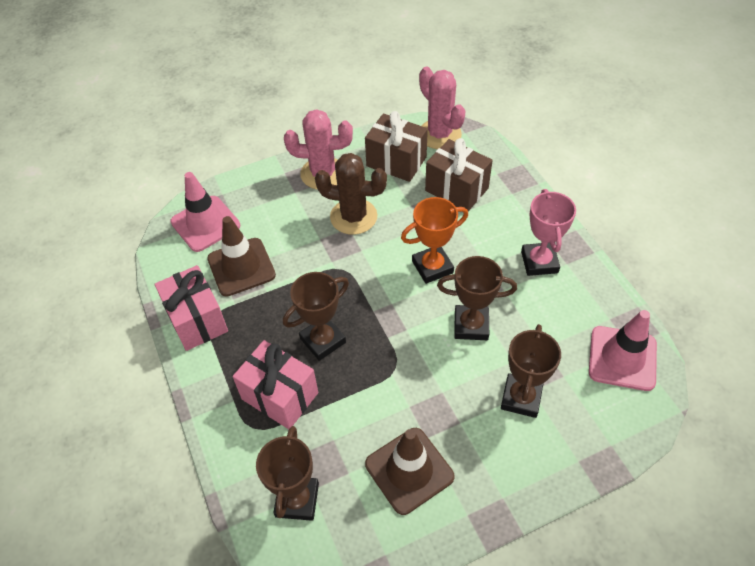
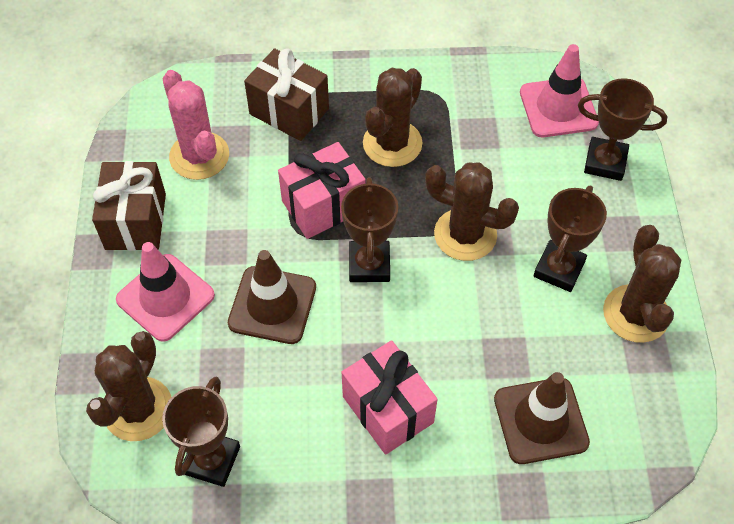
brown cactus: [315,153,387,235] = 1 -> [86,331,171,441] [363,68,422,167] [425,162,519,261] [603,225,681,343] = 4
orange trophy: [401,197,468,284] = 1 -> none = 0
pink cactus: [284,109,353,190] [419,67,466,149] = 2 -> [163,70,229,180] = 1
pink trophy: [521,189,576,276] = 1 -> none = 0

